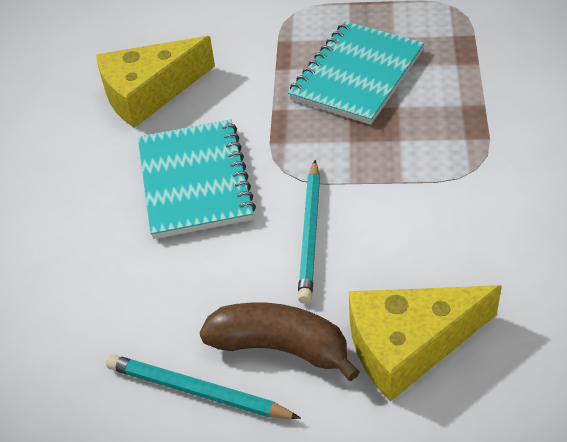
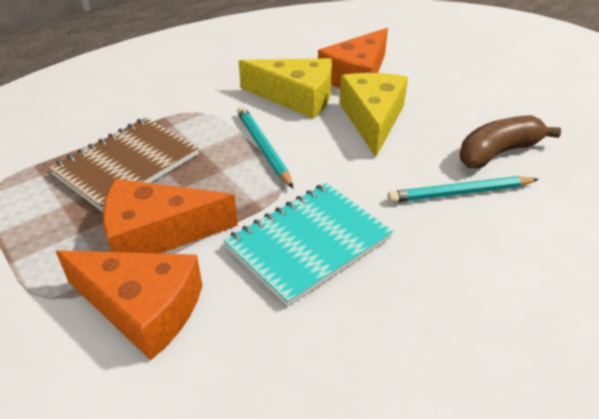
brown notebook: none = 0 -> [49,117,199,212] = 1
orange cheese: none = 0 -> [56,250,202,360] [103,179,238,254] [318,28,388,88] = 3
turquoise notebook: [138,119,256,239] [288,21,424,125] = 2 -> [224,183,393,306] = 1

